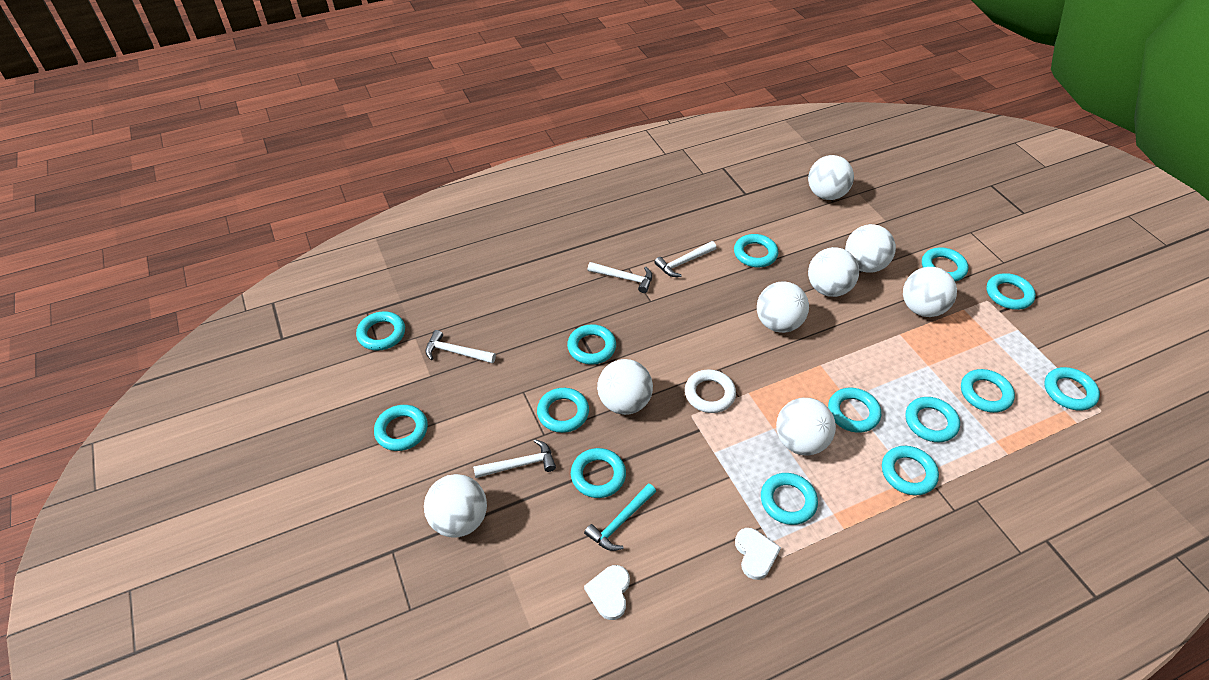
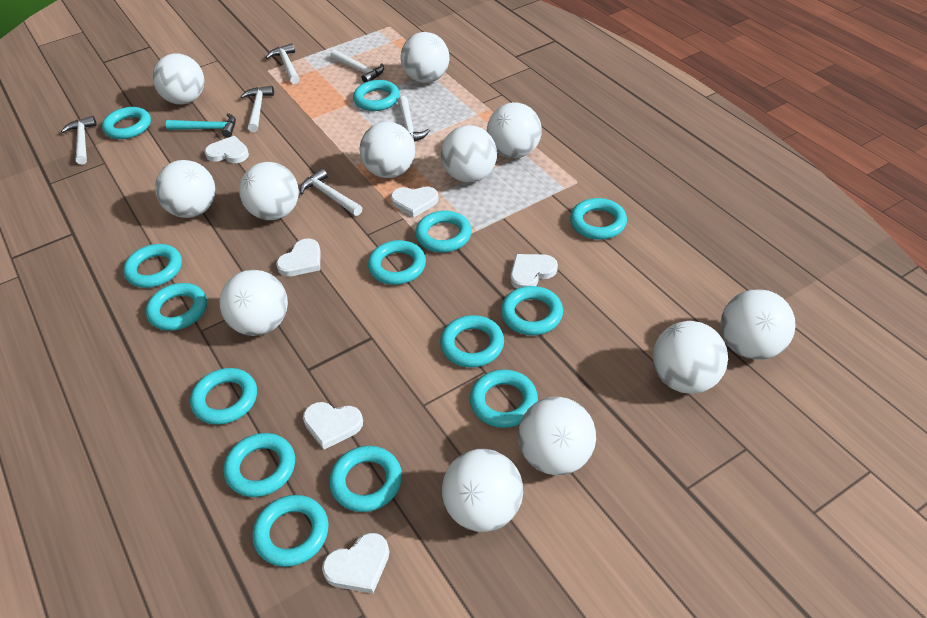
white ball: [424,474,487,538] [597,359,653,415] [757,282,809,333] [776,398,836,455] [808,155,854,200] [808,247,859,297] [845,224,896,273] [903,267,957,317] = 8 -> [152,54,204,104] [155,160,216,218] [220,270,288,336] [239,162,299,220] [359,122,415,178] [401,32,449,83] [441,125,497,183] [442,449,523,532] [487,102,542,158] [518,397,596,475] [653,321,728,394] [720,289,796,360] = 12
white hammer: [426,330,496,364] [473,439,556,478] [587,262,652,293] [654,241,716,277] = 4 -> [61,116,97,165] [241,86,274,132] [266,43,300,84] [300,168,362,216] [331,50,384,83] [398,96,430,142] = 6
white heart: [584,565,630,620] [735,528,781,580] = 2 -> [204,136,249,163] [276,239,320,276] [303,402,363,450] [322,533,390,593] [391,186,439,218] [511,254,558,289] = 6
white ring: [685,369,736,413] = 1 -> none = 0

